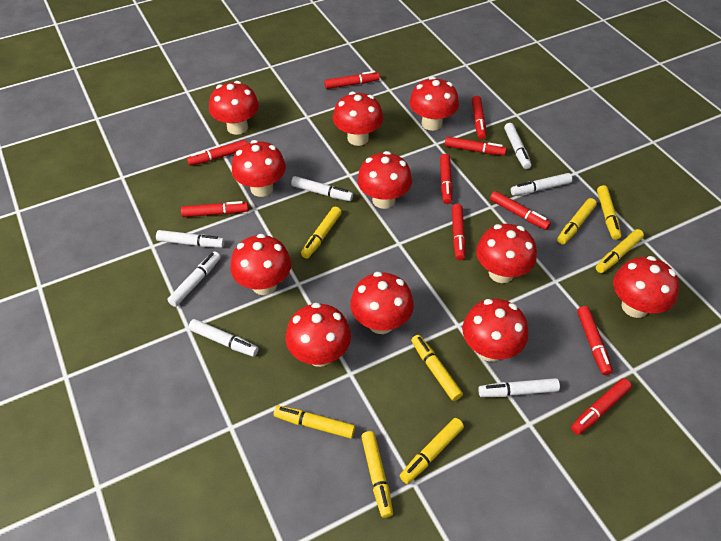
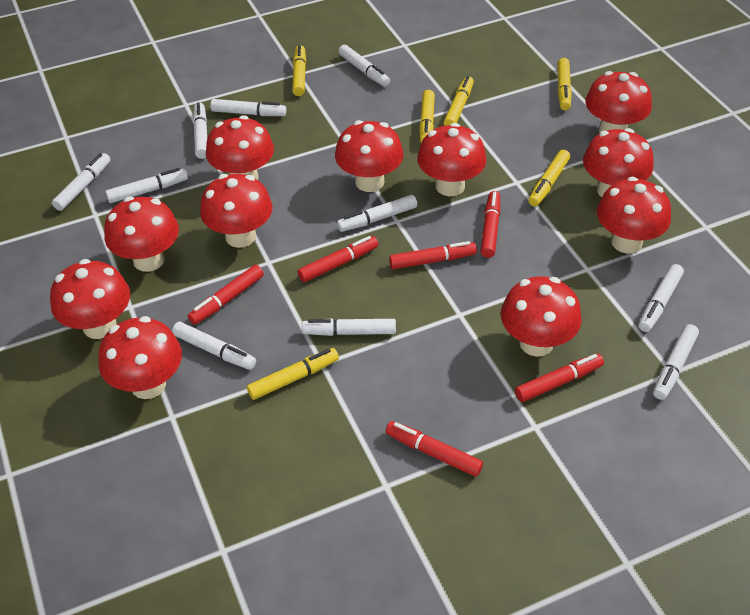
red marker: [181,201,249,217] [187,140,247,166] [324,71,380,89] [440,154,453,204] [445,136,507,156] [452,204,466,260] [472,96,486,140] [490,191,551,230] [571,378,632,435] [577,306,613,375] = 10 -> [188,265,264,325] [298,236,378,282] [386,421,483,477] [389,241,477,269] [480,191,500,258] [515,353,604,402] = 6
white marker: [156,230,225,248] [167,252,221,307] [188,319,259,357] [291,176,353,201] [478,378,560,397] [504,123,531,169] [511,173,572,196] = 7 -> [52,153,111,211] [106,168,188,203] [172,322,256,370] [193,102,207,159] [210,99,286,116] [302,318,396,336] [337,195,417,232] [338,45,390,87] [639,264,684,332] [653,324,699,400] = 10
yellow marker: [274,406,355,439] [301,207,342,259] [361,431,393,518] [400,418,464,484] [411,335,463,401] [557,198,597,244] [596,229,644,273] [597,185,621,240] = 8 -> [247,348,339,400] [292,45,306,96] [419,90,435,143] [444,76,474,126] [528,150,570,206] [557,58,572,110] = 6

